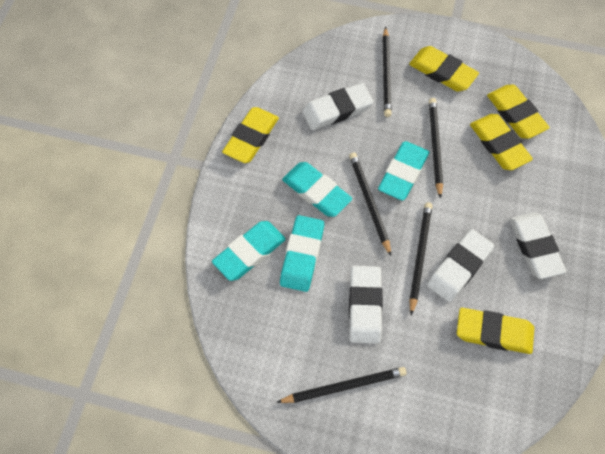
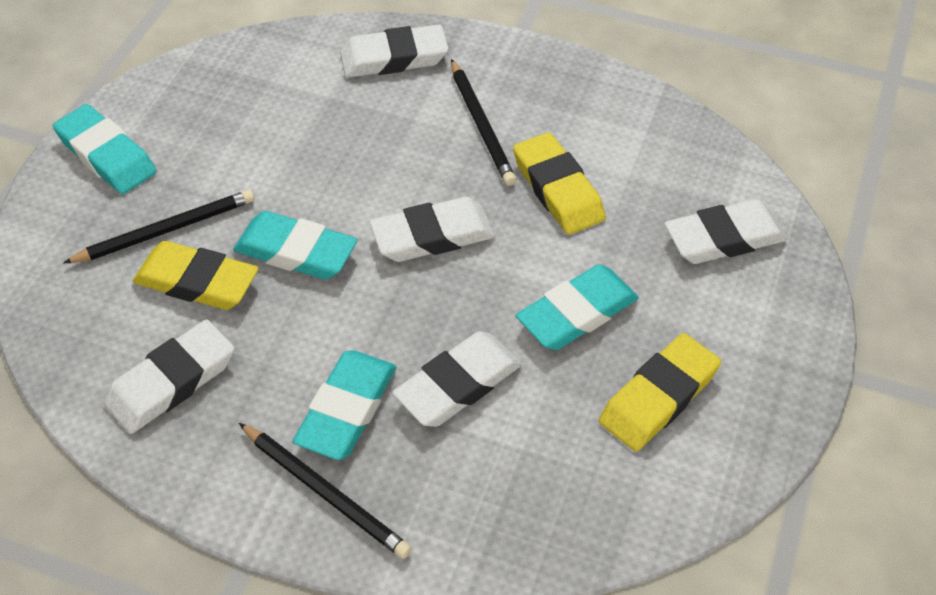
black pencil: [276,367,407,403] [349,152,391,256] [382,27,392,117] [409,202,432,315] [429,98,443,199] = 5 -> [63,190,254,263] [239,423,412,559] [451,59,516,186] = 3
white eraser: [302,83,374,130] [349,266,383,344] [427,229,494,302] [510,212,566,279] = 4 -> [104,319,234,434] [340,25,449,78] [369,197,495,262] [392,331,522,427] [664,199,787,264] = 5
yellow eraser: [222,107,279,163] [409,46,479,91] [457,308,534,354] [470,114,533,170] [487,85,550,139] = 5 -> [133,241,259,310] [513,132,606,235] [599,333,721,451] = 3

